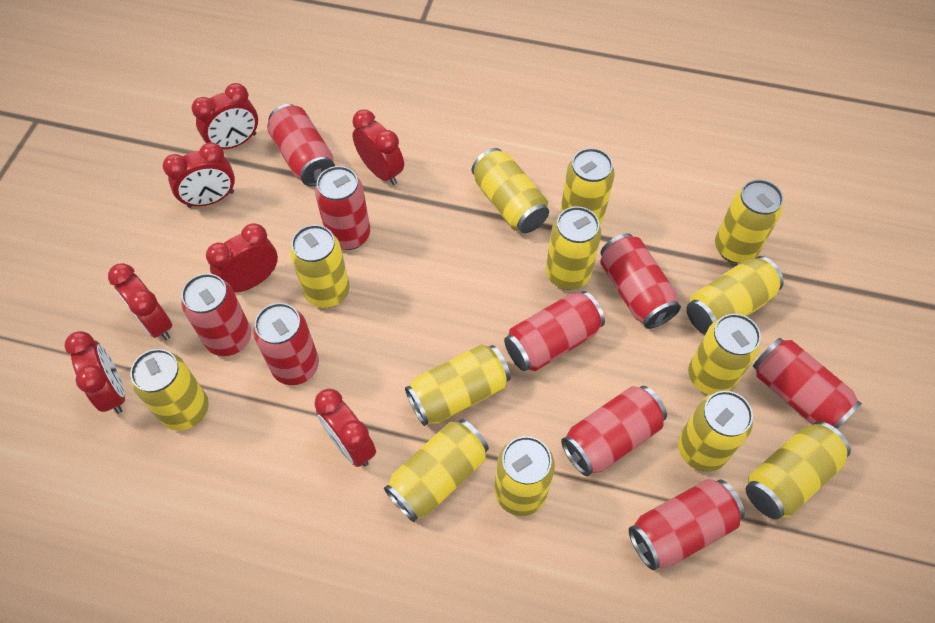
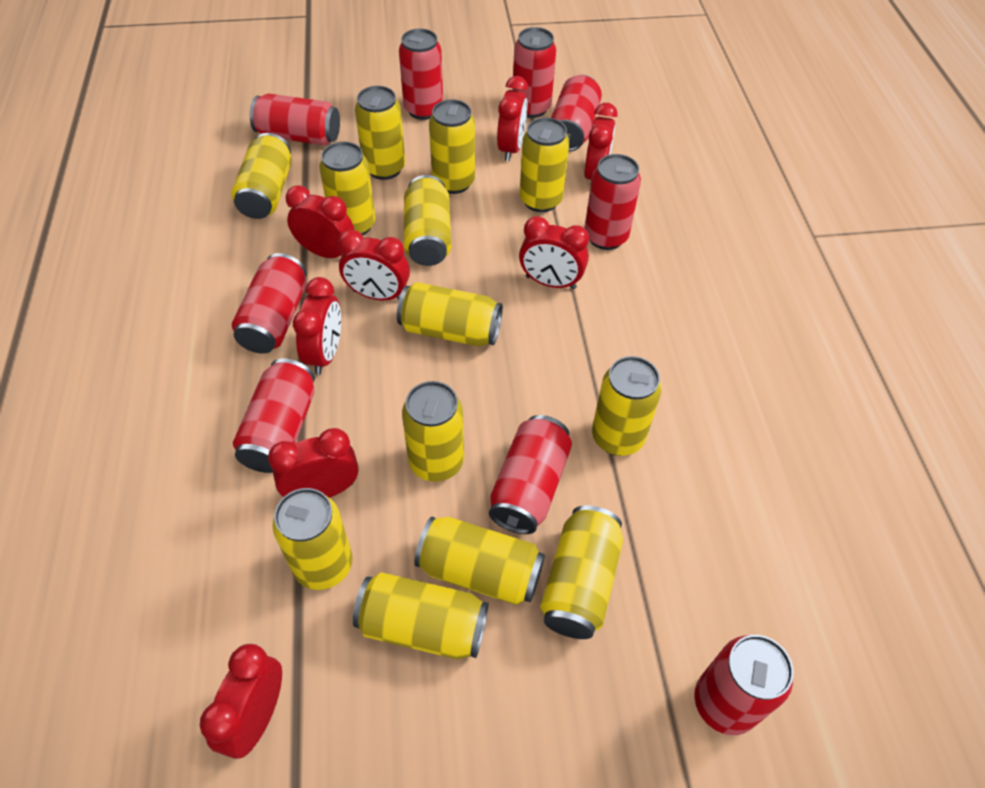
red clock: [64,331,125,414] [108,263,172,340] [163,142,235,208] [192,83,258,149] [206,223,278,293] [314,389,376,467] [352,109,404,185] = 7 -> [200,644,282,759] [268,428,359,498] [286,185,354,258] [293,277,341,375] [338,229,410,300] [497,76,528,161] [519,216,589,289] [584,103,618,187] = 8

